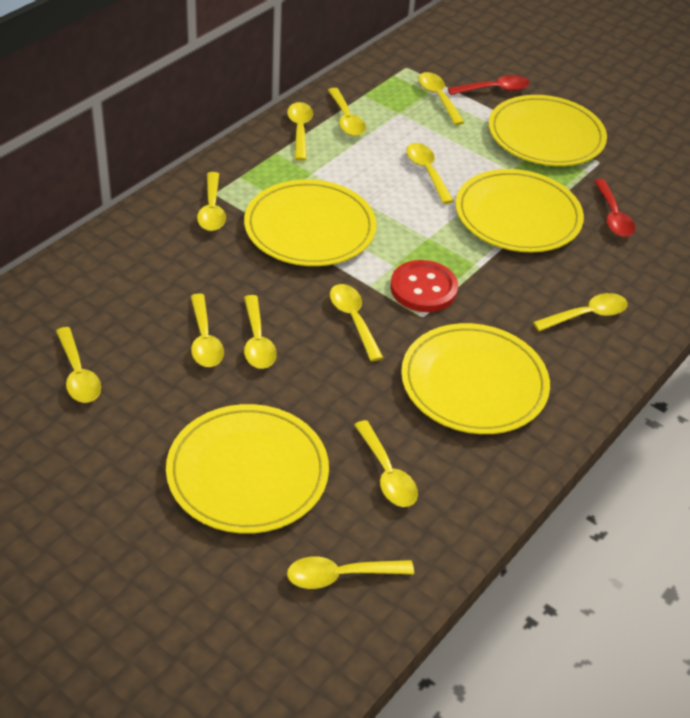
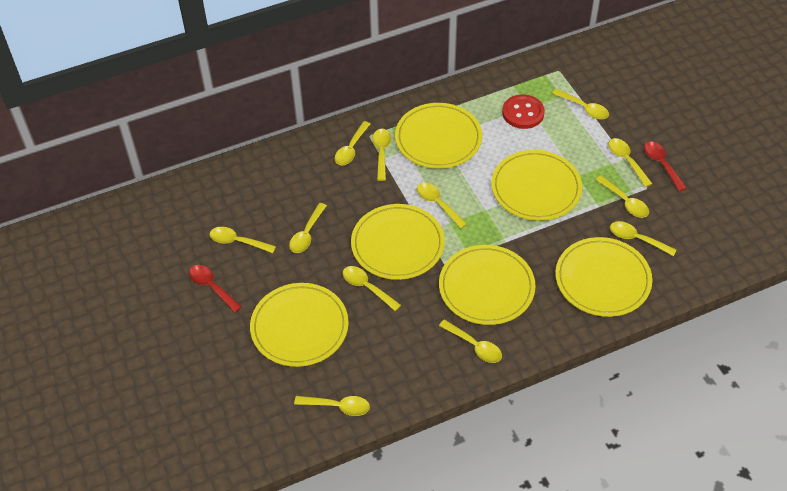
yellow plate: [166,404,329,534] [244,179,376,266] [401,323,550,434] [455,169,584,252] [489,95,607,166] = 5 -> [250,283,349,367] [351,204,445,280] [395,103,482,169] [439,245,535,325] [491,150,582,221] [555,237,652,317] = 6

